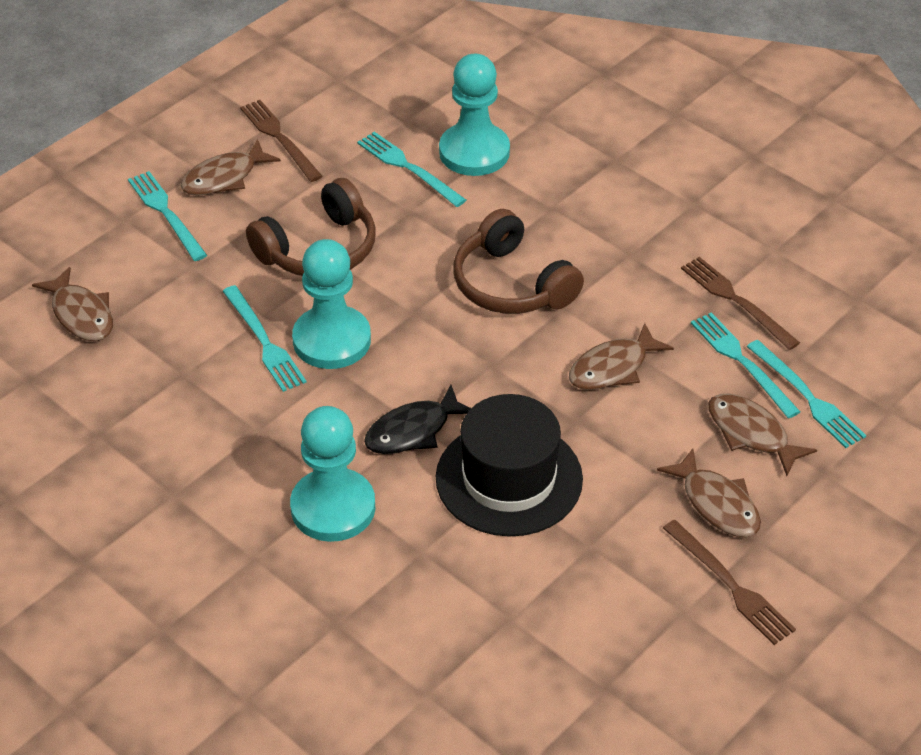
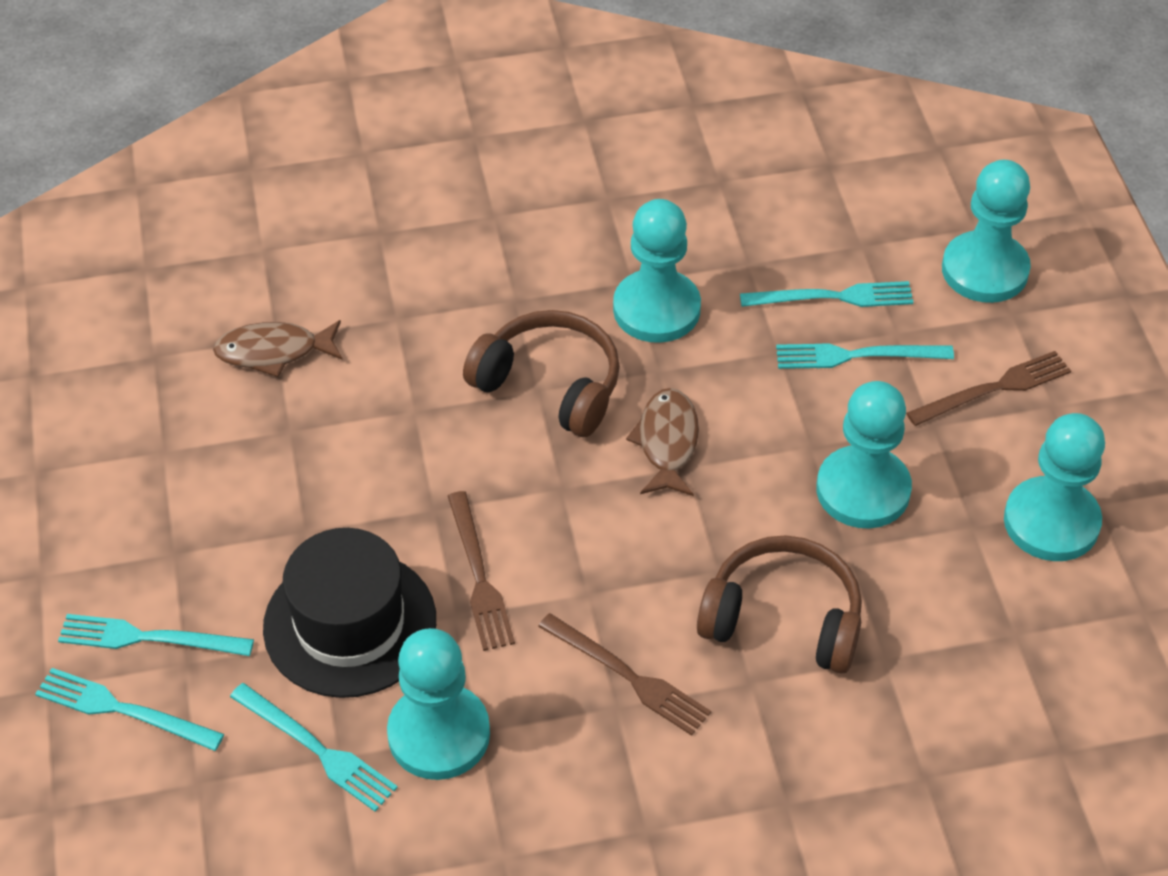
black fish: [364,385,471,454] = 1 -> none = 0
brown fish: [32,267,113,341] [181,139,281,196] [569,323,674,390] [657,449,761,537] [708,394,817,476] = 5 -> [213,320,343,377] [626,388,699,496] = 2
turquoise pawn: [290,406,375,542] [292,239,371,369] [439,54,510,176] = 3 -> [387,628,490,780] [613,199,701,343] [816,381,912,528] [942,160,1031,303] [1004,413,1105,561] = 5

